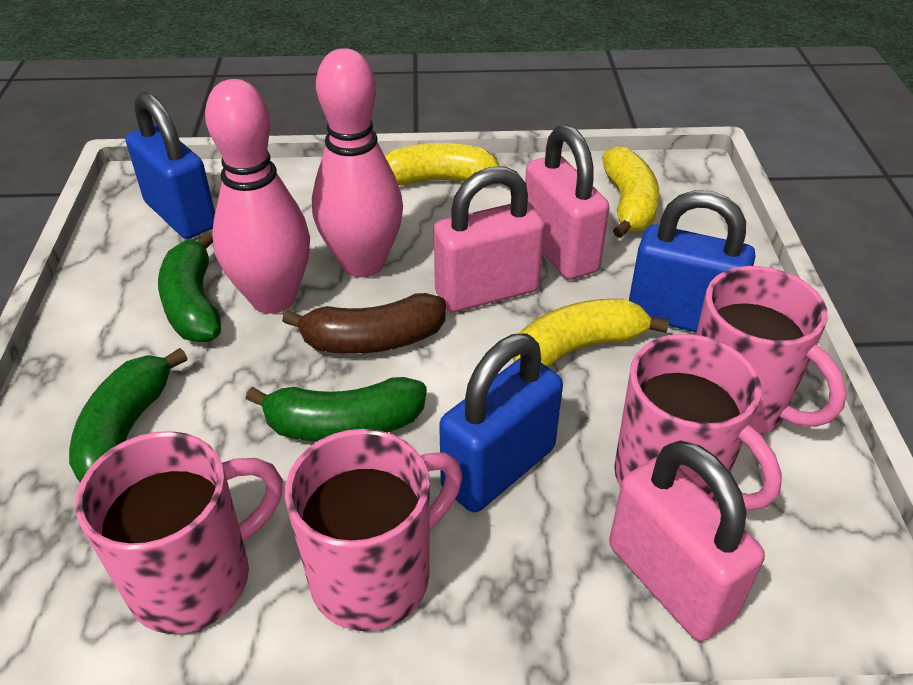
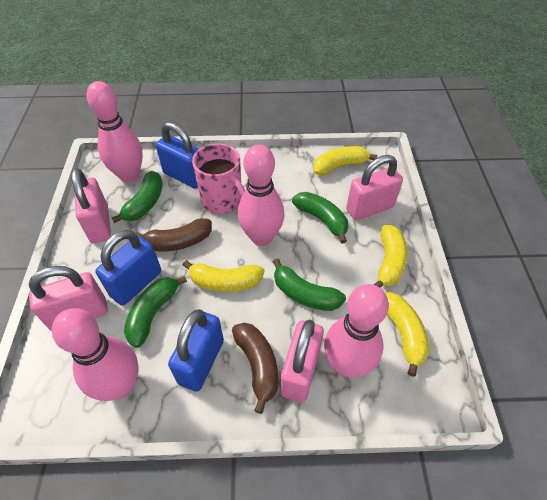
brown banana: [282,293,446,354] = 1 -> [135,218,212,251] [232,323,278,414] = 2
green banana: [69,348,187,482] [158,232,221,342] [246,377,427,442] = 3 -> [111,171,163,223] [124,276,187,348] [273,258,346,311] [292,192,348,244] = 4
pink bowling pin: [205,79,310,314] [312,48,403,277] = 2 -> [52,308,138,401] [87,81,143,183] [238,144,285,246] [324,284,389,378] = 4
pink mug: [75,431,283,634] [285,429,462,631] [614,334,782,510] [696,266,847,435] = 4 -> [192,143,245,214] = 1
pink padlock: [434,166,545,312] [525,125,609,280] [609,440,765,641] = 3 -> [29,266,108,331] [71,168,111,243] [280,320,324,403] [346,155,403,220] = 4
yellow banana: [385,143,500,186] [513,299,669,367] [602,146,659,238] = 3 -> [183,260,264,292] [313,146,377,175] [373,225,408,288] [385,292,429,377] = 4

